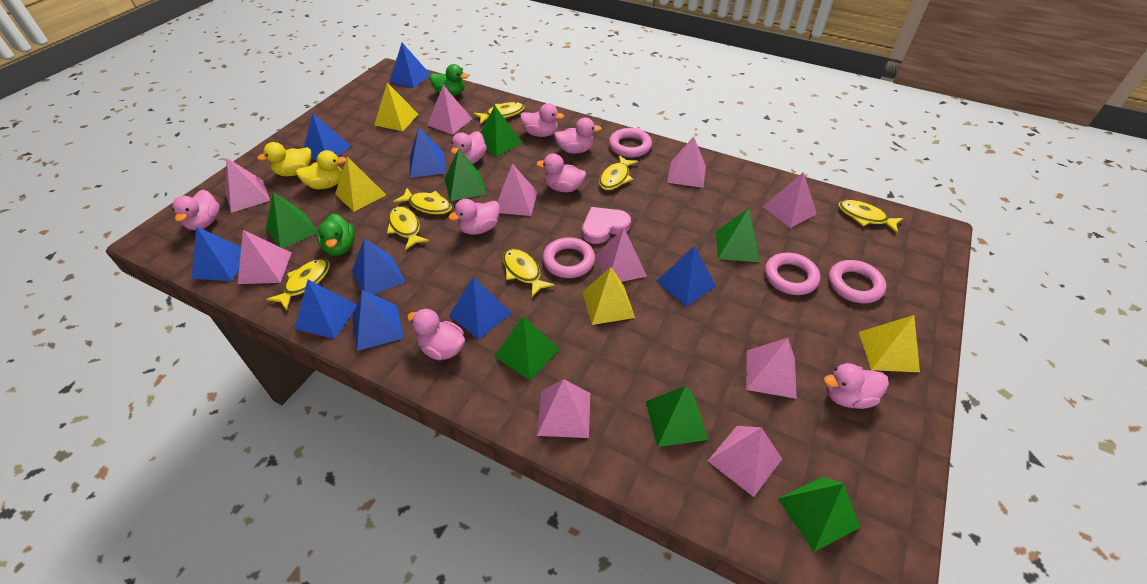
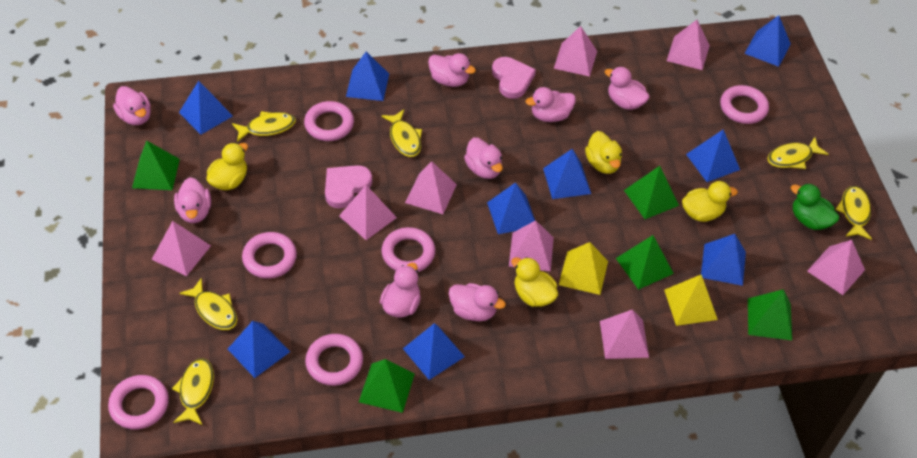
green duck: [317,214,355,256] [429,64,469,96] = 2 -> [791,183,839,230] = 1
green pyramid: [266,192,317,248] [444,148,486,201] [481,105,522,157] [494,316,559,380] [646,386,708,447] [716,208,759,262] [778,477,861,552] = 7 -> [132,141,180,190] [359,359,415,413] [616,235,674,290] [624,166,679,219] [748,289,792,340] = 5
pink heart: [582,207,631,244] = 1 -> [325,165,372,208] [492,57,536,99] = 2
pink pyramid: [225,158,270,213] [238,230,292,284] [427,85,472,135] [498,164,537,216] [537,379,590,438] [595,228,647,282] [667,136,706,188] [708,426,782,497] [746,338,797,399] [762,172,817,228] = 10 -> [152,221,211,276] [339,185,397,240] [405,161,457,214] [509,220,554,271] [554,26,597,77] [600,310,649,359] [667,20,710,70] [807,240,865,295] = 8
pink ring: [542,237,595,278] [609,128,652,158] [765,253,820,295] [829,260,886,304] = 4 -> [108,375,169,430] [242,232,297,279] [304,101,354,141] [305,334,363,386] [381,227,435,272] [720,85,769,124] = 6
yellow duck: [257,142,311,176] [296,150,346,189] = 2 -> [206,143,248,190] [511,257,558,307] [585,131,622,174] [682,181,738,222] = 4
yellow fish: [266,259,330,310] [387,206,429,250] [393,188,452,215] [474,102,525,124] [503,249,555,297] [599,155,638,190] [838,200,903,234] = 7 -> [172,358,214,425] [179,278,237,330] [232,111,296,142] [381,109,422,157] [767,137,828,169] [836,186,872,240] = 6
yellow pyramid: [335,156,386,212] [375,83,419,131] [583,267,635,325] [859,315,920,372] = 4 -> [559,242,608,295] [664,275,718,326] = 2

